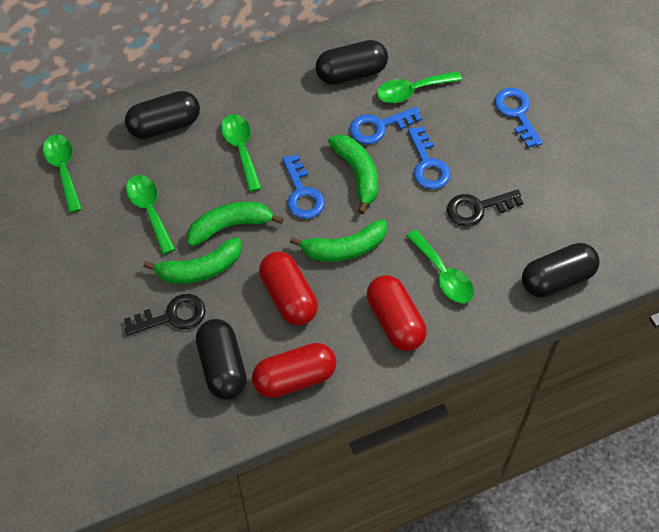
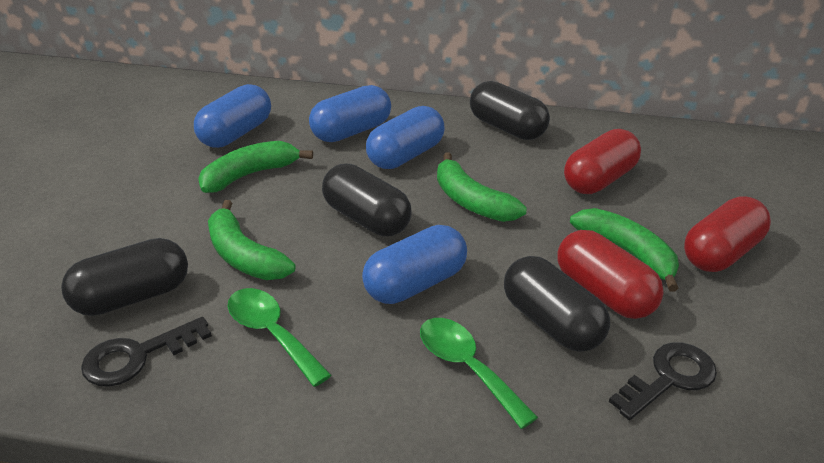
blue capsule: none = 0 -> [194,84,271,148] [309,85,391,142] [362,225,467,304] [366,106,445,169] = 4
blue key: [282,154,325,219] [350,107,422,144] [408,126,451,190] [494,88,543,148] = 4 -> none = 0
green spoon: [43,134,82,213] [126,175,175,254] [221,114,262,192] [377,71,462,103] [406,230,474,303] = 5 -> [228,288,331,387] [420,318,538,429] = 2

